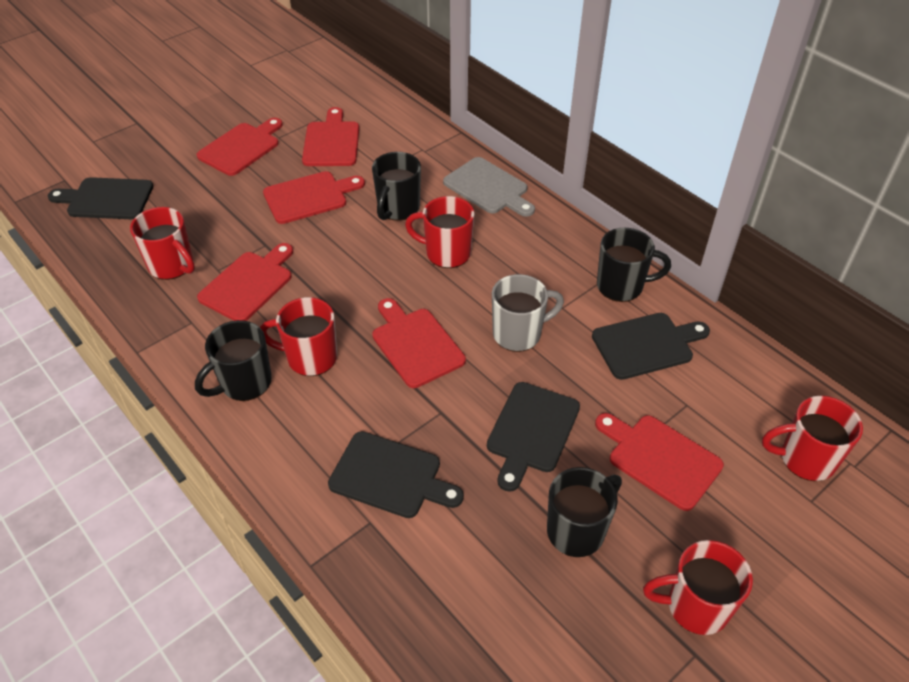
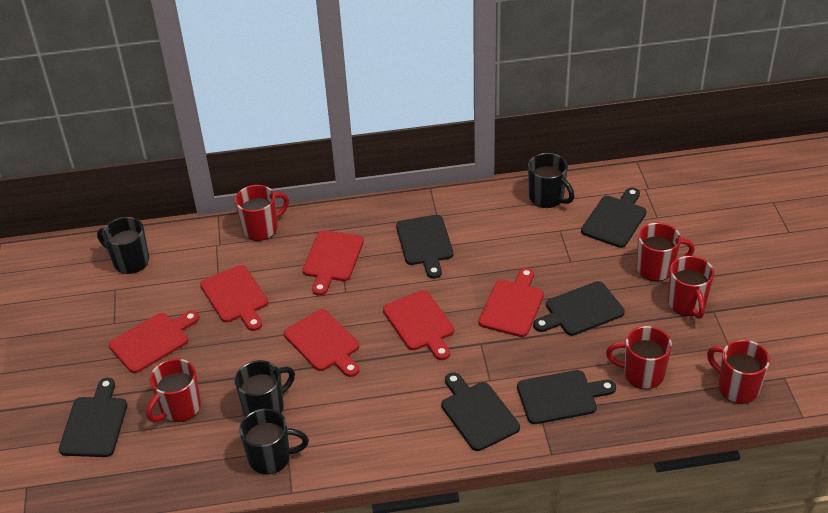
black cutting board: [48,177,153,219] [328,431,464,518] [487,382,580,492] [592,313,710,380] = 4 -> [59,378,127,457] [396,215,453,279] [441,372,520,451] [517,370,616,424] [533,281,625,336] [581,187,647,248] = 6
grey cutting board: [443,157,535,217] = 1 -> none = 0
grey mug: [492,274,564,352] = 1 -> none = 0
red mug: [130,207,195,280] [260,297,337,376] [405,196,474,268] [643,540,753,635] [762,396,863,481] = 5 -> [146,359,201,422] [235,185,289,241] [606,326,672,389] [637,223,695,281] [668,256,714,319] [707,340,770,404] = 6

